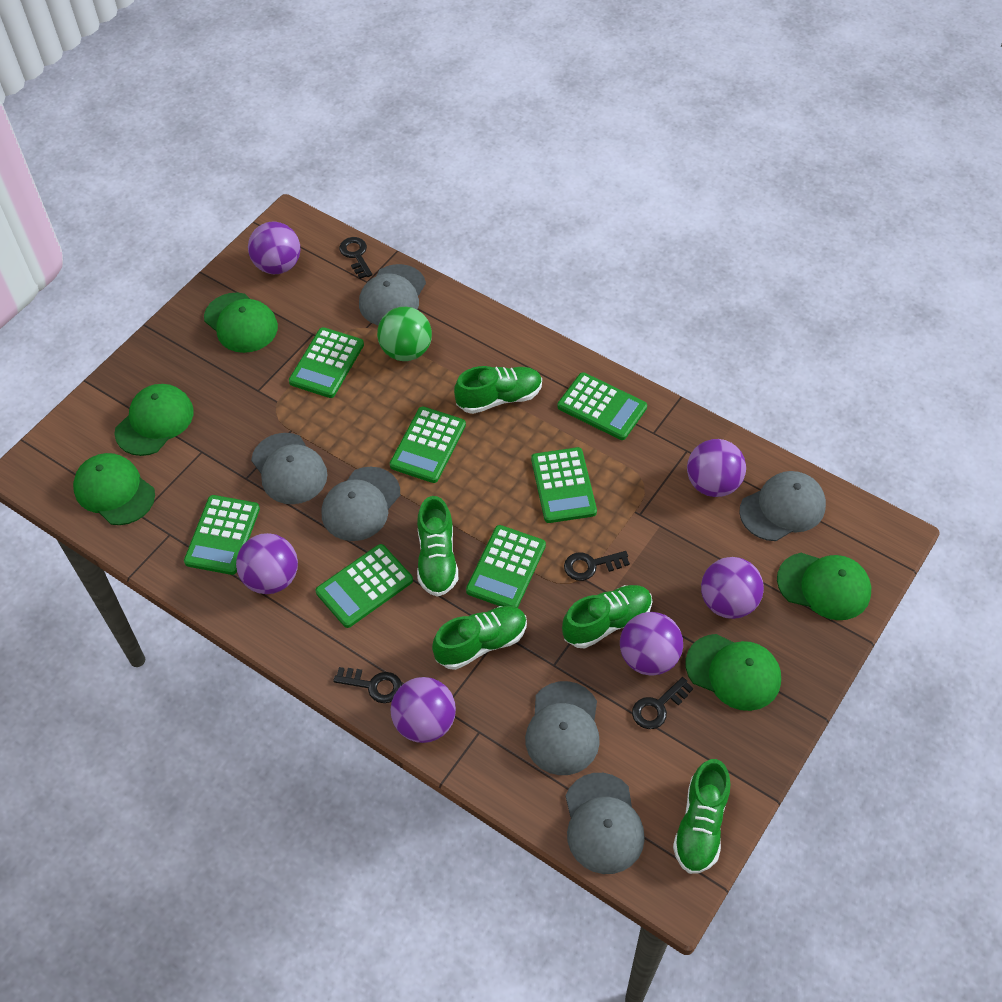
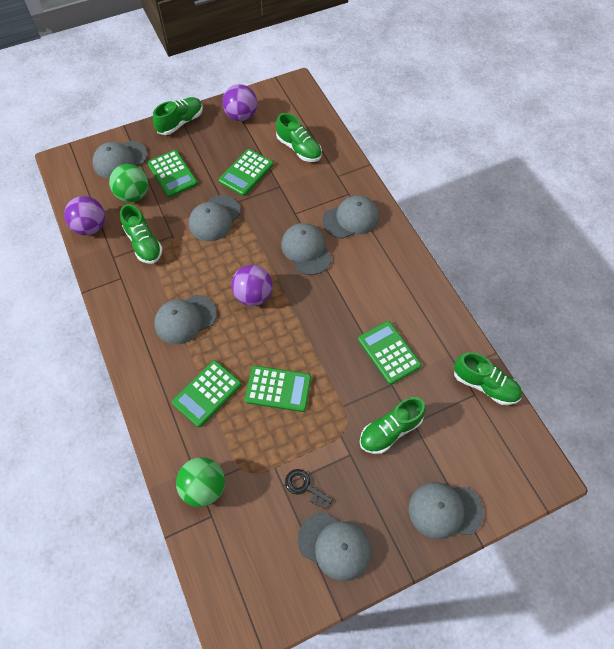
black key: [333,667,402,703] [339,237,372,279] [564,551,630,581] [632,677,693,729] = 4 -> [285,469,333,510] = 1
green ball: [377,307,432,361] = 1 -> [109,164,148,202] [176,457,225,507] = 2
green calculator: [184,495,260,575] [289,327,364,398] [316,544,413,628] [390,406,466,483] [466,525,546,608] [531,447,597,523] [557,372,647,440] = 7 -> [147,150,198,197] [172,360,242,427] [219,149,273,196] [245,366,311,412] [358,321,421,385] = 5
green cap: [73,453,155,525] [114,384,194,456] [204,292,278,353] [685,634,781,711] [777,553,871,620] = 5 -> none = 0
grey cap: [251,433,327,504] [322,467,400,541] [359,264,426,325] [525,681,600,775] [565,773,645,874] [739,471,826,541] = 6 -> [93,141,147,179] [154,295,217,345] [189,195,241,241] [281,223,332,275] [298,512,371,581] [323,195,379,239] [409,482,484,539] = 7
purple ball: [236,533,298,594] [248,222,300,274] [390,677,456,743] [620,612,683,676] [687,439,746,497] [701,557,764,619] = 6 -> [64,196,105,235] [223,84,257,121] [231,265,273,306] = 3

